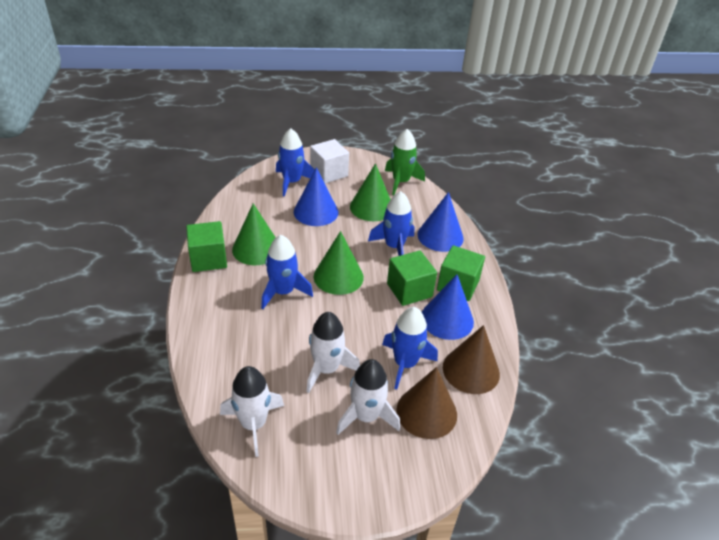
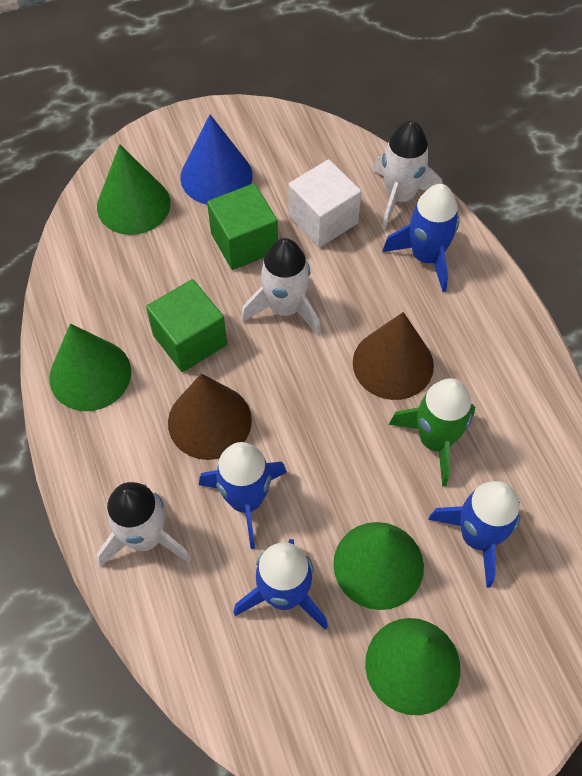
blue cone: [294,167,338,226] [417,192,464,252] [422,274,474,340] = 3 -> [180,115,253,204] = 1
green cone: [232,204,276,265] [314,231,364,295] [350,163,391,221] = 3 -> [49,323,131,411] [97,144,171,235] [333,522,424,610] [365,618,460,715] = 4
green cube: [186,221,227,272] [387,250,437,306] [437,245,485,301] = 3 -> [146,279,227,372] [207,183,278,270] = 2

